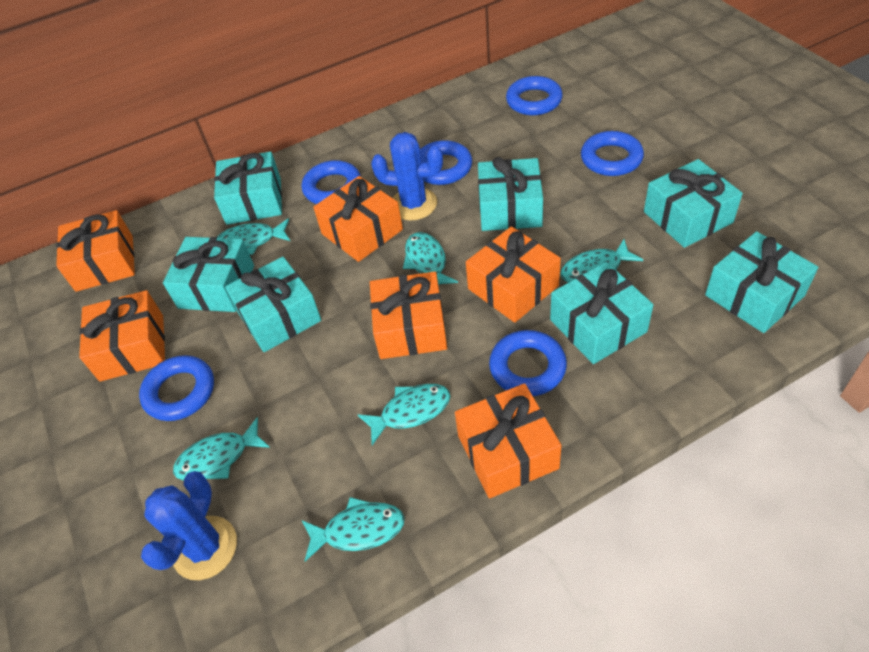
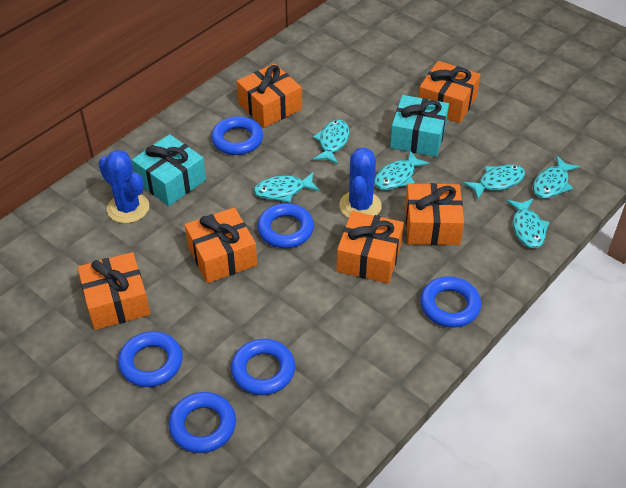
turquoise gift: [163,237,254,312] [214,151,282,225] [225,257,321,352] [478,157,543,231] [550,262,653,364] [644,159,743,248] [705,231,819,333] = 7 -> [132,134,206,206] [390,95,449,157] = 2

